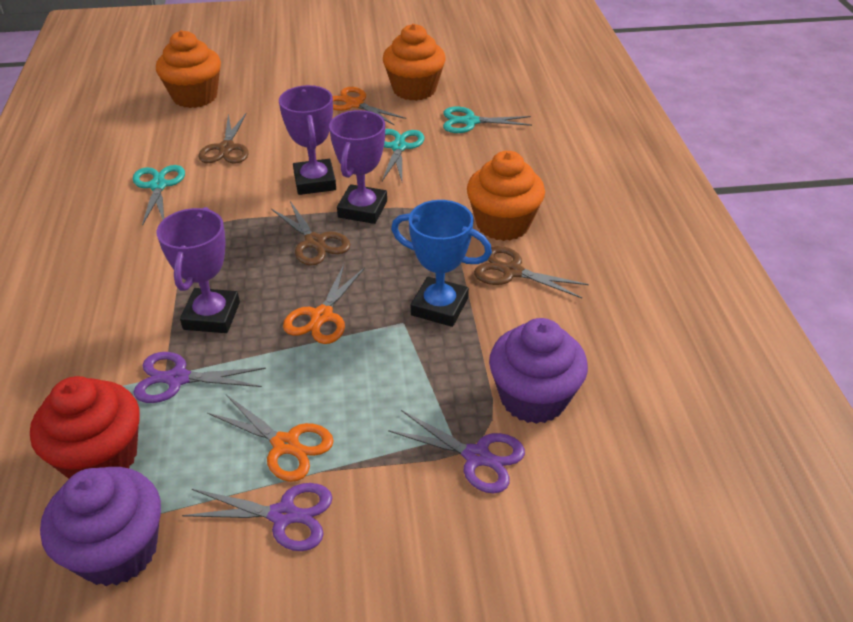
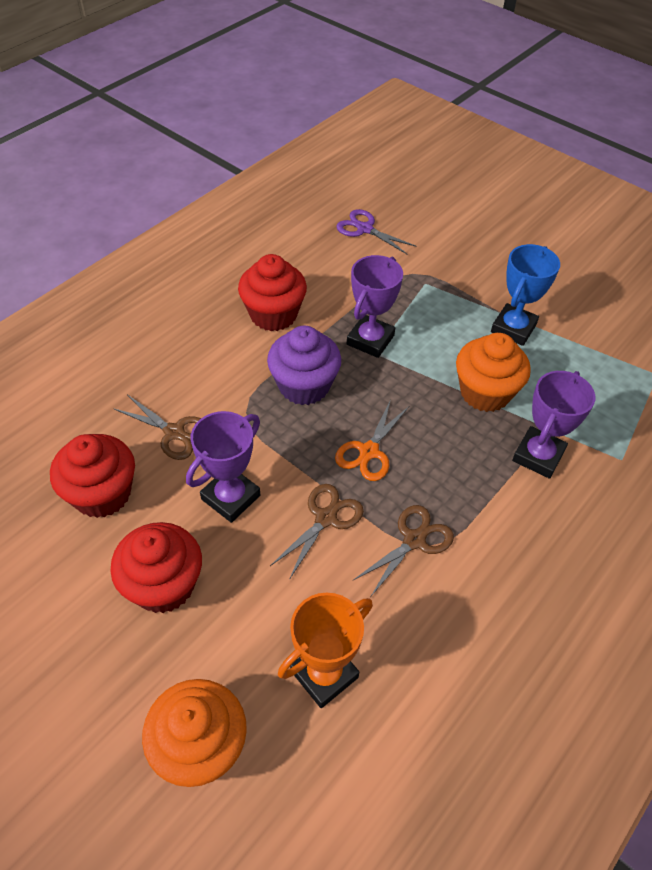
orange cupcake: [156,30,221,108] [383,24,446,101] [467,151,545,241] = 3 -> [142,679,247,787] [456,333,531,412] = 2
orange scissors: [207,395,334,482] [283,264,365,344] [333,87,406,125] = 3 -> [335,399,409,481] = 1
orange trophy: none = 0 -> [278,593,373,708] = 1
purple cupcake: [40,467,161,586] [489,318,588,424] = 2 -> [267,326,341,405] = 1
purple scissors: [133,352,266,403] [182,483,332,551] [388,410,525,493] = 3 -> [336,209,417,254] = 1
red cupcake: [30,376,140,479] = 1 -> [50,434,135,518] [110,522,202,613] [238,254,307,331] = 3
turquoise scissors: [133,165,185,226] [382,129,424,181] [443,107,532,133] = 3 -> none = 0

